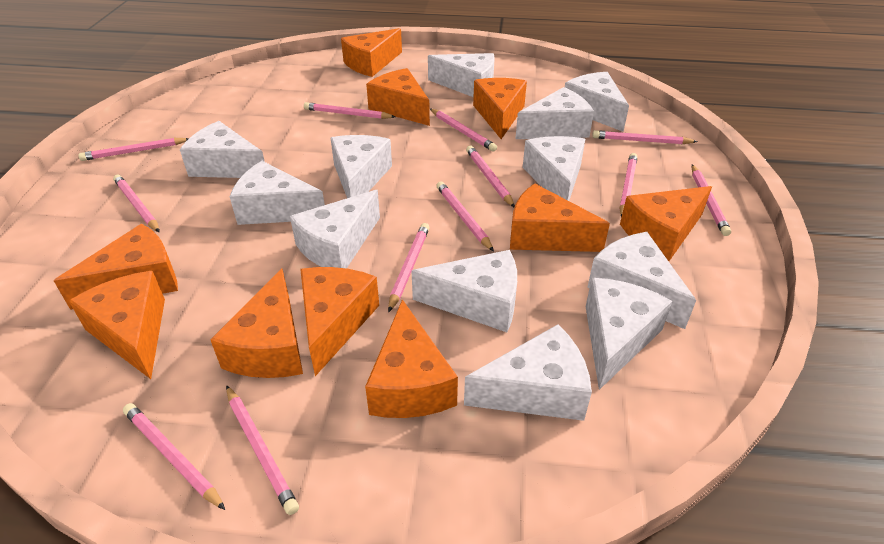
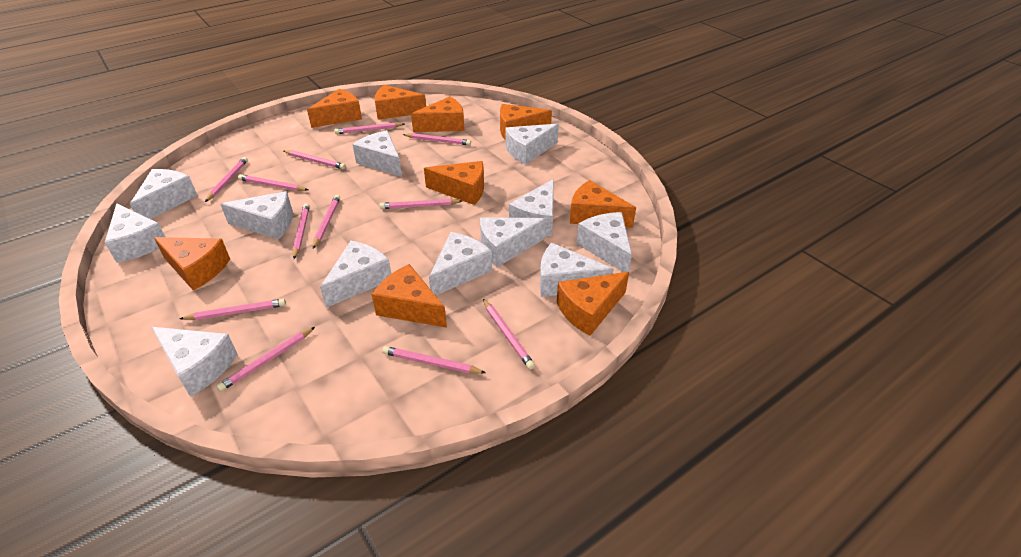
orange cheese: [54,224,178,310] [69,271,165,379] [210,268,303,378] [300,267,379,376] [341,28,402,77] [365,299,458,418] [366,68,430,126] [473,78,527,139] [510,183,610,252] [620,186,712,261] = 10 -> [154,237,230,291] [307,89,362,128] [372,264,447,328] [374,85,426,120] [411,97,464,132] [424,161,484,205] [500,104,552,141] [557,272,629,336] [570,180,636,228] = 9

